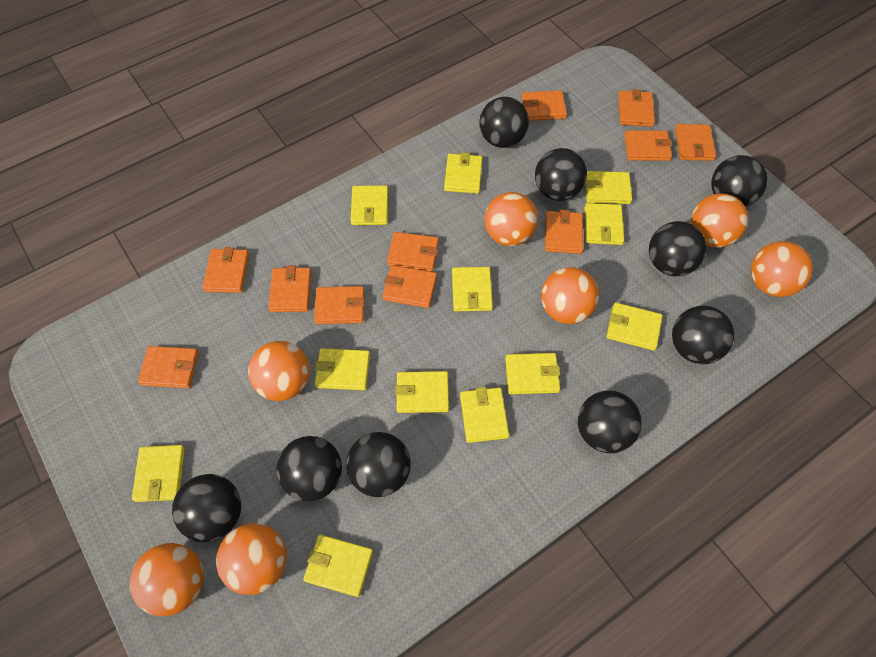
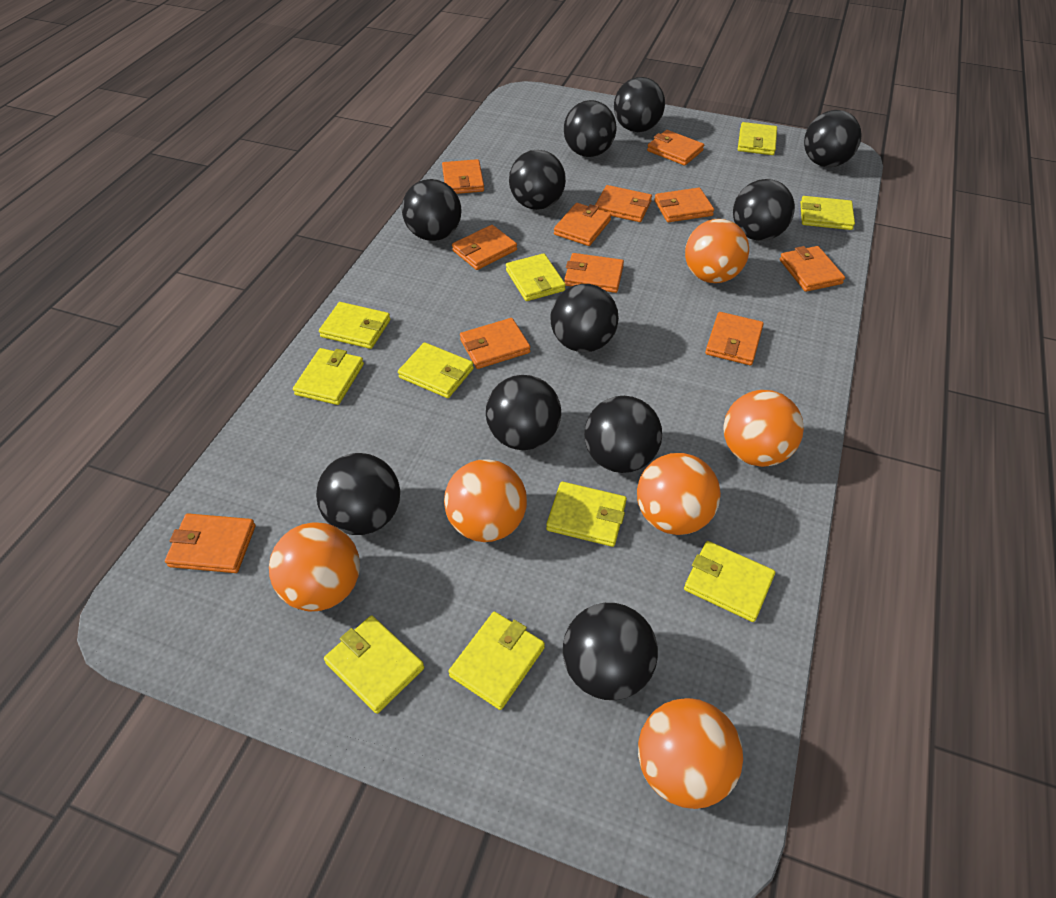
black ball: [172,474,241,542] [276,436,342,502] [346,432,411,497] [479,97,529,148] [535,148,587,201] [578,391,642,453] [649,221,706,276] [672,306,734,364] [711,155,768,207] = 9 -> [316,453,400,535] [402,179,461,241] [486,375,561,450] [509,150,566,210] [550,284,619,352] [563,603,658,700] [564,100,616,157] [584,396,662,473] [614,77,665,132] [733,179,795,241] [804,110,861,167] = 11
orange ball: [130,543,204,616] [216,523,287,595] [248,341,310,401] [485,192,538,246] [541,267,599,324] [691,193,748,247] [751,241,813,297] = 7 -> [269,522,360,611] [444,459,527,542] [637,453,721,535] [638,698,743,809] [685,219,749,283] [723,390,804,467] = 6
yellow wallet: [132,445,185,502] [303,534,373,597] [315,348,370,390] [351,185,388,225] [395,371,449,413] [444,152,482,194] [452,267,493,311] [460,387,509,443] [505,353,561,394] [584,203,624,245] [585,171,632,204] [606,302,663,351] = 12 -> [293,348,364,405] [319,302,390,349] [324,615,424,714] [398,342,474,398] [448,612,545,710] [506,253,566,301] [546,482,627,547] [684,541,775,622] [738,122,777,155] [801,196,855,230] = 10

